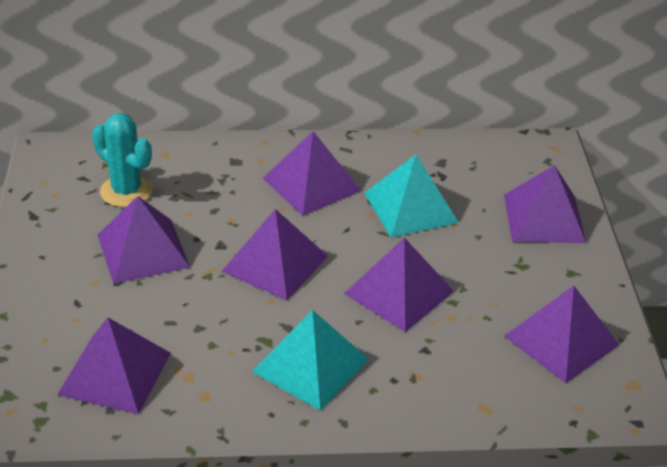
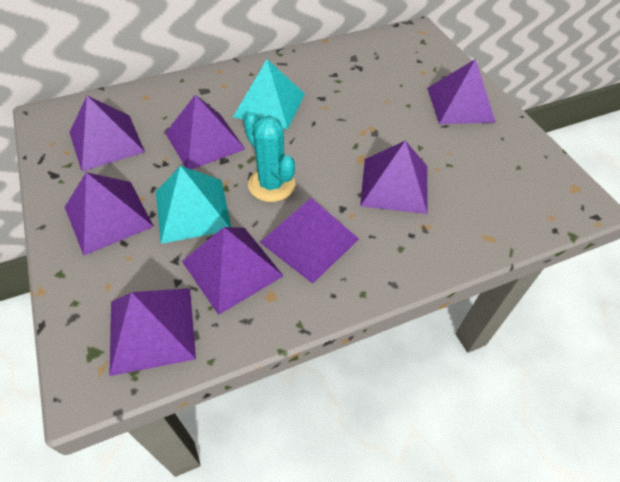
purple pyramid: [57,318,171,415] [98,196,190,284] [222,209,328,301] [263,131,361,216] [344,238,454,332] [504,165,586,243] [504,286,619,383] = 7 -> [65,172,154,256] [69,96,145,171] [109,288,196,376] [165,95,245,170] [182,227,283,315] [260,198,359,284] [360,140,428,214] [427,59,496,124] = 8

